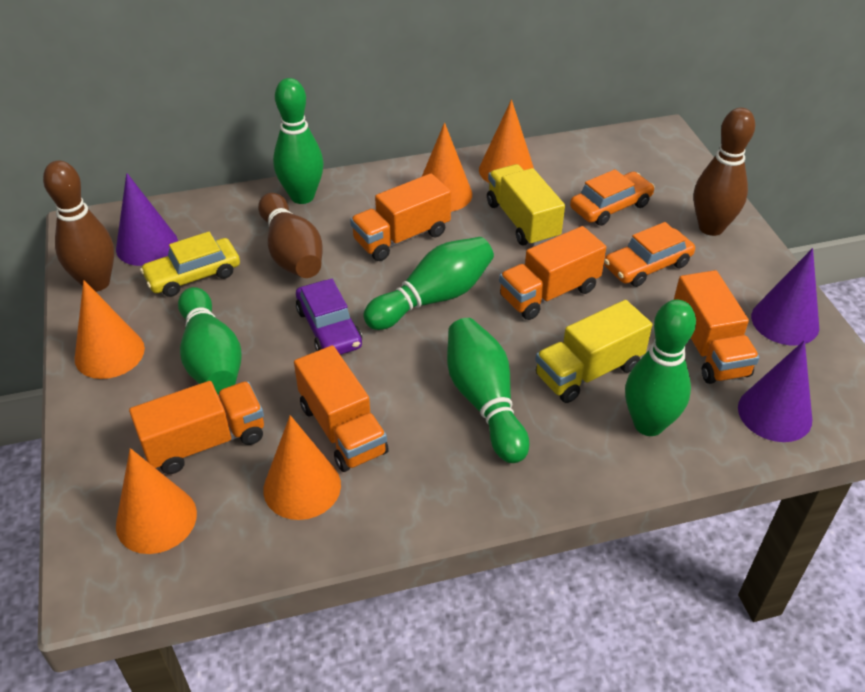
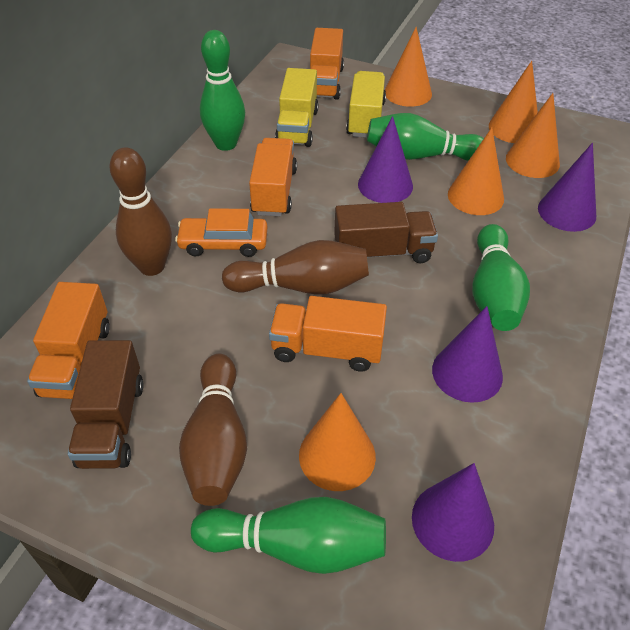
brown truck: none = 0 -> [68,340,144,469] [334,202,438,263] = 2
green bowling pin: [178,287,242,395] [273,78,324,204] [363,237,494,330] [447,318,529,463] [625,300,696,436] = 5 -> [191,497,386,574] [200,30,245,151] [367,113,484,161] [472,224,530,331] = 4
orange car: [570,169,655,226] [604,222,695,287] = 2 -> [175,208,267,257] = 1
orange truck: [129,381,264,474] [294,345,389,472] [350,173,451,261] [499,226,606,320] [674,270,760,384] = 5 -> [27,282,110,399] [249,138,297,216] [269,296,387,372] [310,28,344,100] = 4
purple car: [296,279,362,355] = 1 -> none = 0
purple cone: [116,173,178,266] [738,340,812,442] [751,248,819,345] = 3 -> [358,116,413,203] [412,463,494,562] [432,306,503,403] [538,143,596,232] = 4
yellow car: [140,232,240,297] = 1 -> none = 0

